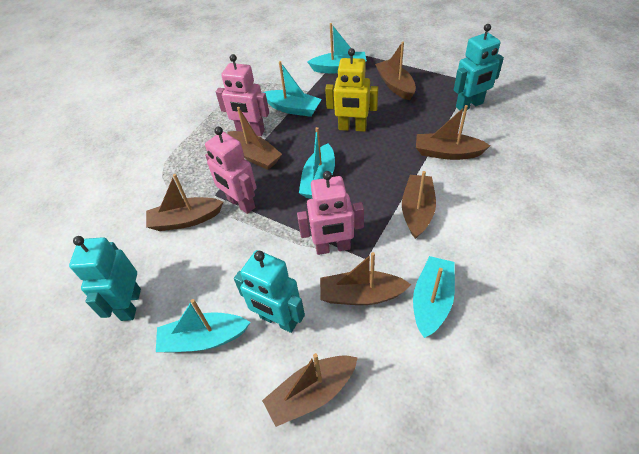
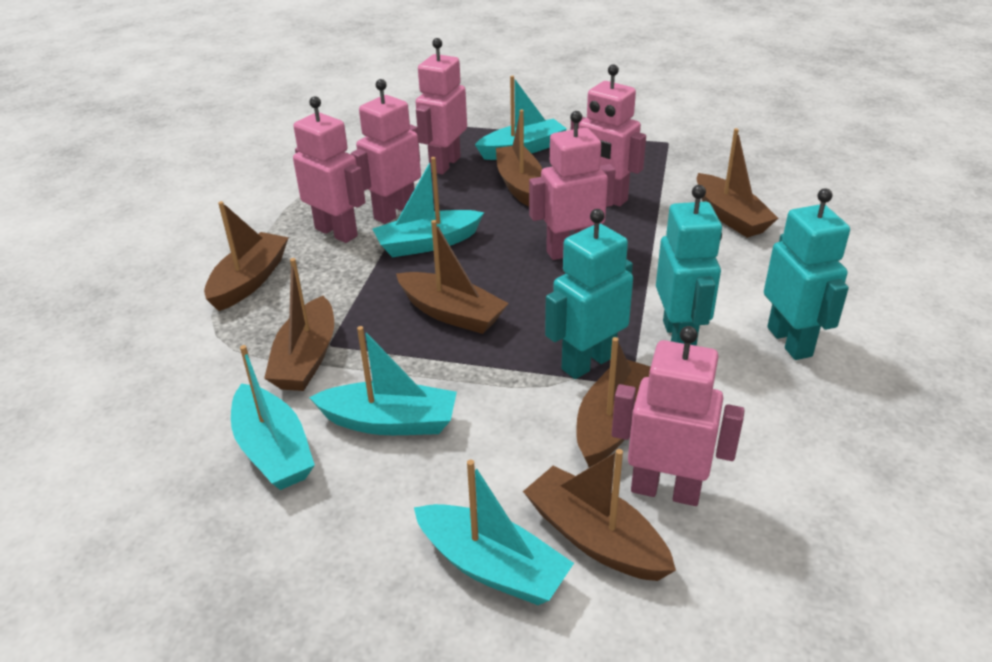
pink robot: [205,127,257,214] [216,54,269,136] [297,171,364,255] = 3 -> [293,96,365,243] [351,79,421,224] [416,38,467,174] [529,111,616,260] [571,64,646,206] [612,326,745,506] = 6
yellow robot: [325,48,378,132] = 1 -> none = 0

